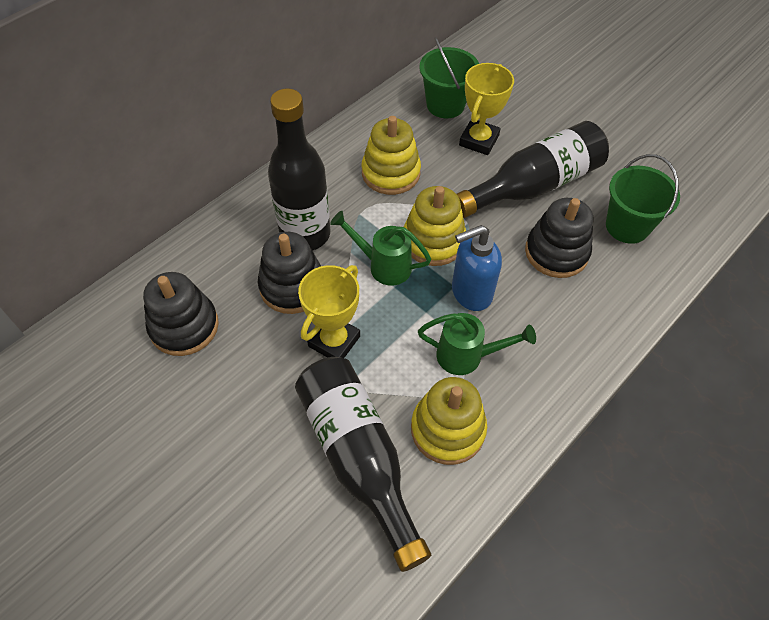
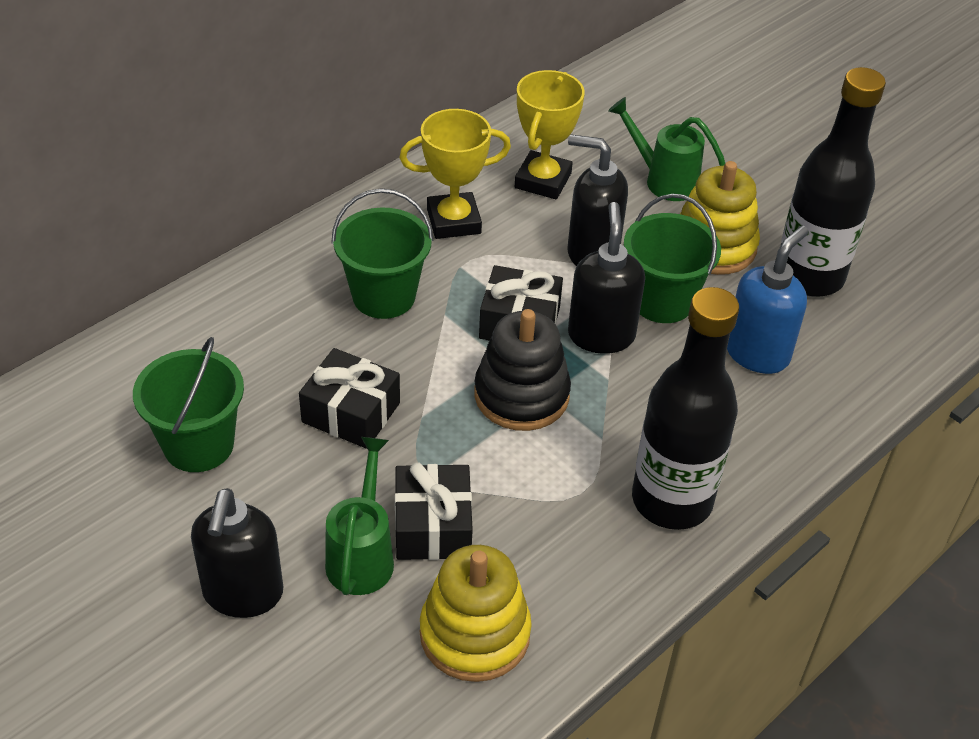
black bottle: [268,88,330,251] [295,357,431,572] [457,121,609,218] = 3 -> [632,287,739,530] [781,67,886,297] = 2
black gift: none = 0 -> [299,348,400,449] [395,462,473,560] [479,265,563,340] = 3
black soap dispenser: none = 0 -> [191,488,283,618] [567,134,628,266] [568,202,645,354] = 3
black stacking toy: [143,272,219,356] [258,232,321,314] [525,198,593,278] = 3 -> [474,309,571,431] = 1
green bucket: [420,37,479,118] [606,154,680,244] = 2 -> [133,337,244,472] [331,188,433,319] [624,194,721,323] = 3
yellow stacking toy: [362,116,421,195] [404,186,466,266] [411,377,487,465] = 3 -> [420,545,532,682] [680,161,760,275] = 2

